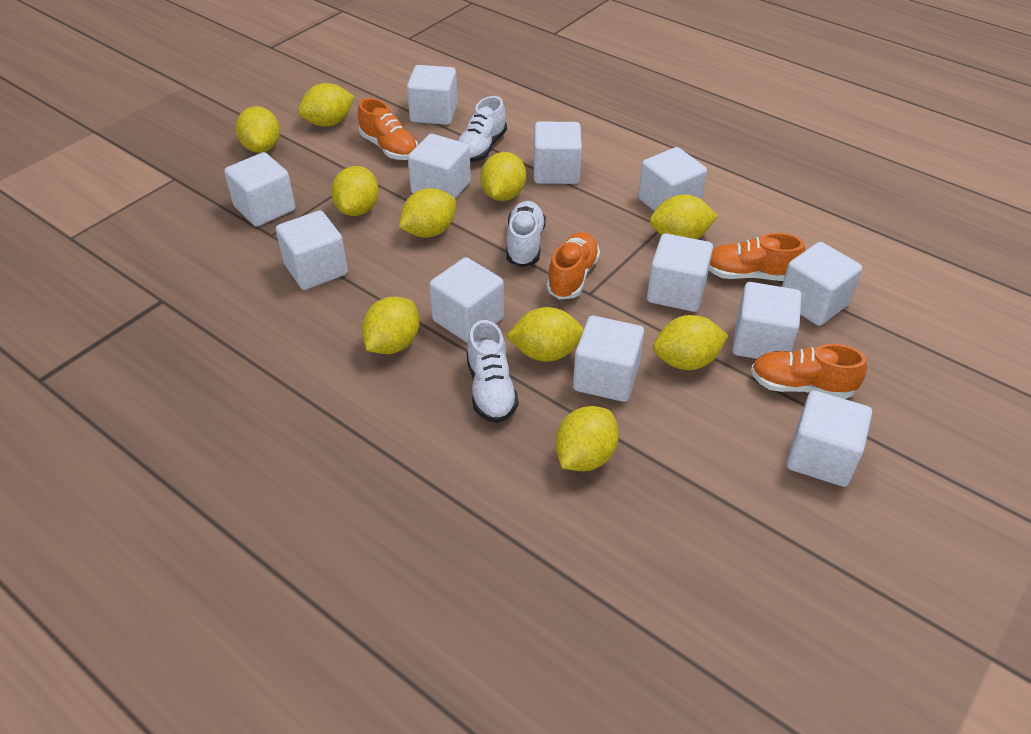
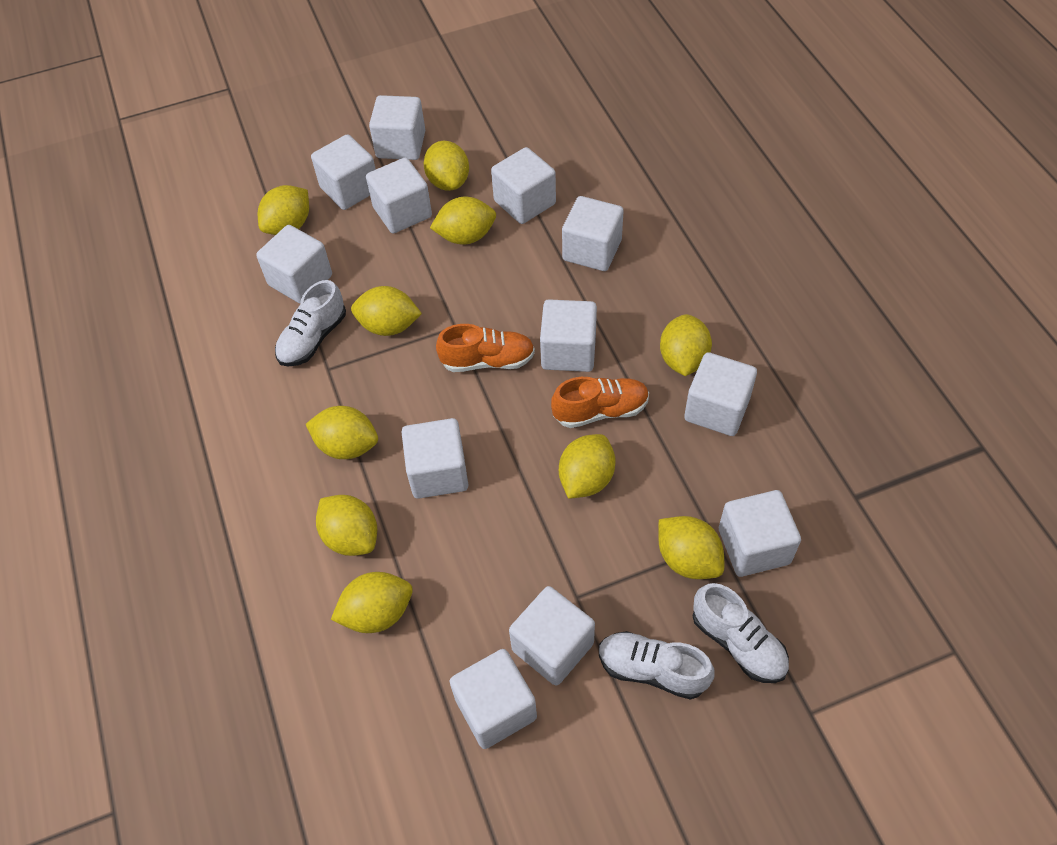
orange shoe: [358,98,418,160] [546,232,600,299] [709,233,806,281] [751,344,867,399] = 4 -> [436,324,535,372] [551,377,649,428] = 2

